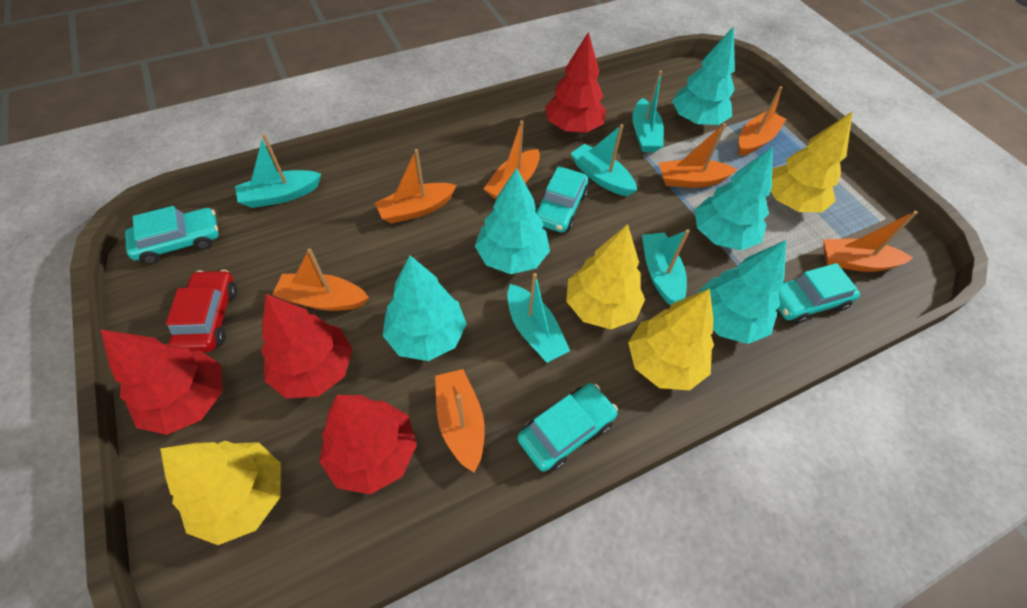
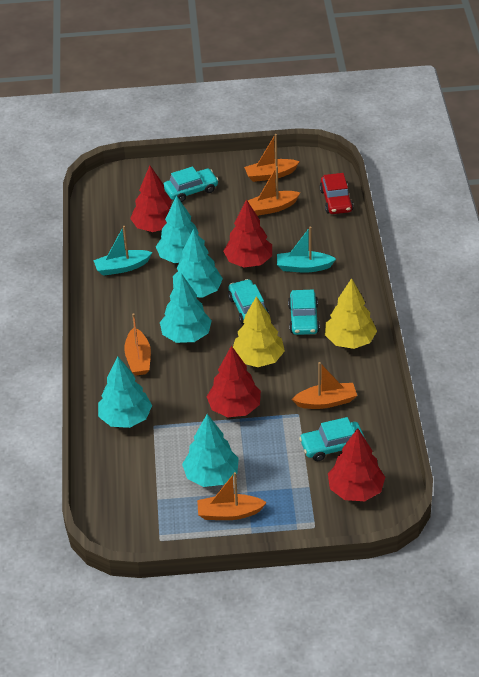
orange boat: [272,248,369,311] [375,149,457,224] [435,369,485,472] [484,120,540,199] [659,123,737,188] [738,86,786,156] [823,211,918,272] = 7 -> [124,313,151,375] [197,472,267,520] [244,134,300,182] [248,166,300,216] [292,362,357,409] = 5
turquoise boat: [235,134,321,208] [507,273,570,363] [570,124,637,196] [632,71,664,152] [642,229,690,305] = 5 -> [93,226,152,276] [277,226,336,273] = 2
yellow tree: [160,441,281,545] [566,224,645,329] [628,288,714,390] [771,111,853,212] = 4 -> [233,296,285,367] [325,278,377,349] = 2

